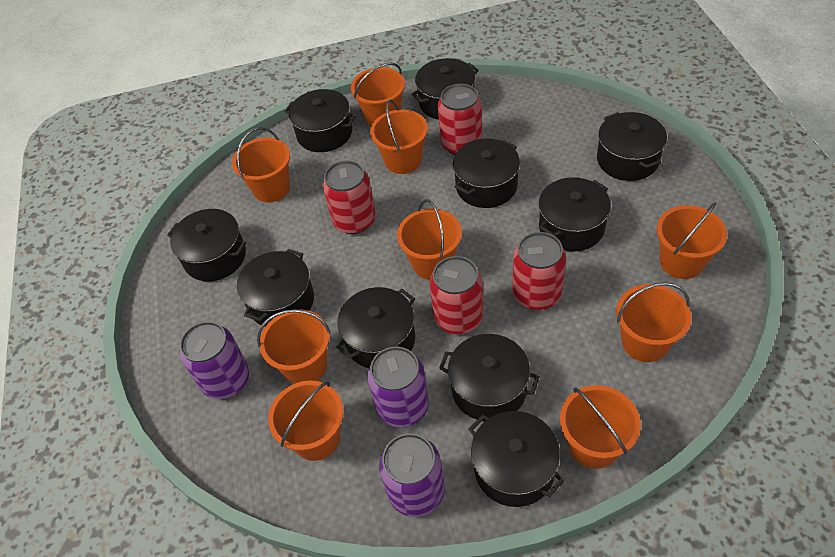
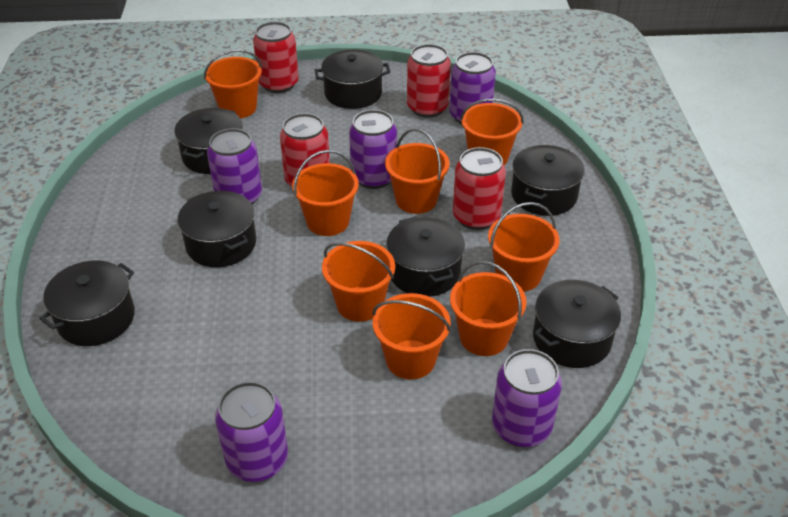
black pot: [167,209,246,281] [237,249,314,327] [284,89,356,152] [336,287,415,368] [412,58,479,120] [439,334,539,421] [453,138,520,208] [469,411,564,507] [539,177,611,252] [597,112,667,181] = 10 -> [39,261,135,346] [174,108,243,174] [178,191,256,267] [315,50,390,109] [386,216,465,297] [511,145,584,216] [533,280,621,368] = 7
orange bucket: [232,127,290,202] [257,309,331,384] [268,381,343,461] [351,62,405,126] [370,100,428,174] [397,199,462,280] [560,385,641,469] [616,282,692,362] [657,203,727,279] = 9 -> [204,49,262,118] [292,150,359,236] [322,241,395,322] [372,293,451,379] [385,129,450,214] [450,261,526,356] [460,99,524,165] [488,202,559,291] = 8
purple can: [180,321,249,399] [367,347,429,427] [379,433,445,517] = 3 -> [207,128,262,205] [215,381,288,482] [349,110,397,189] [450,52,496,124] [492,349,562,447] = 5

